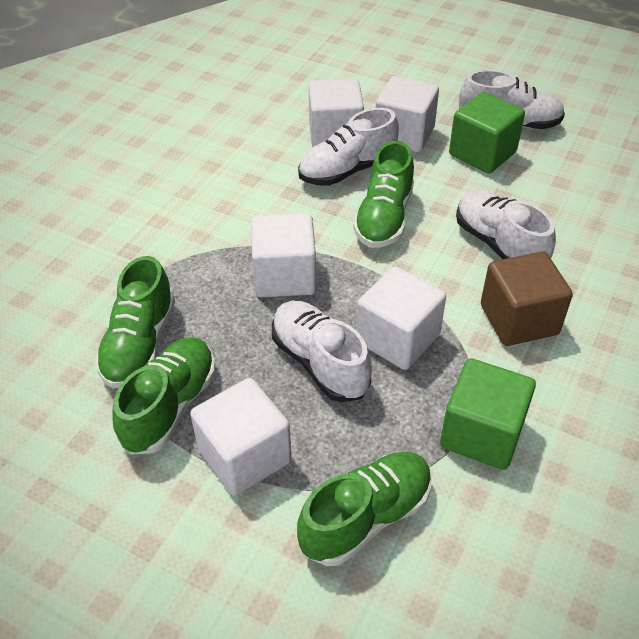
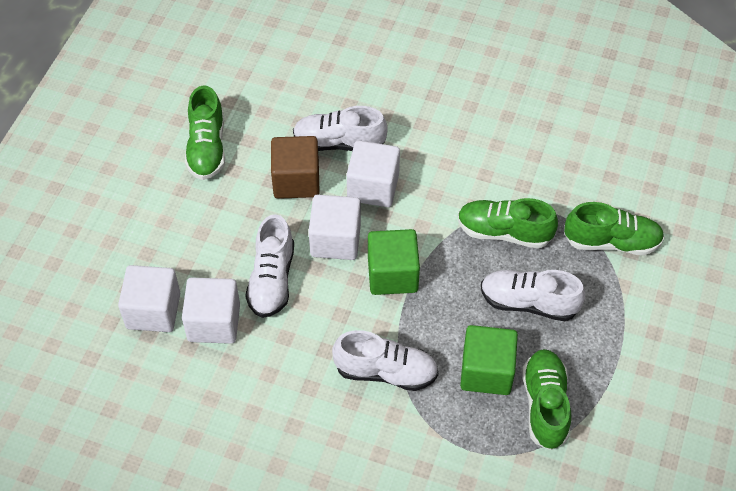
white cube: [190,378,292,496] [251,213,316,297] [309,79,364,147] [356,266,446,370] [376,76,439,152] = 5 -> [118,265,180,332] [182,277,240,344] [308,195,361,260] [347,141,400,207] = 4

